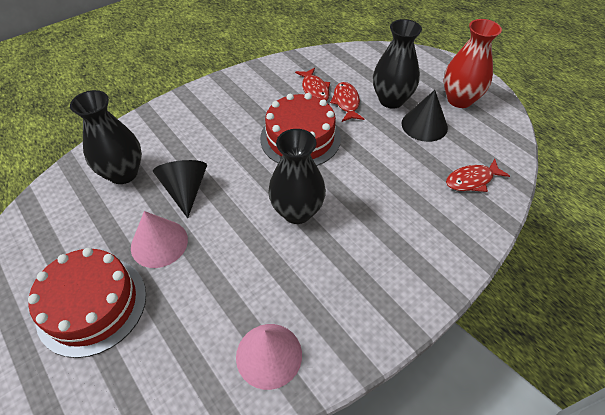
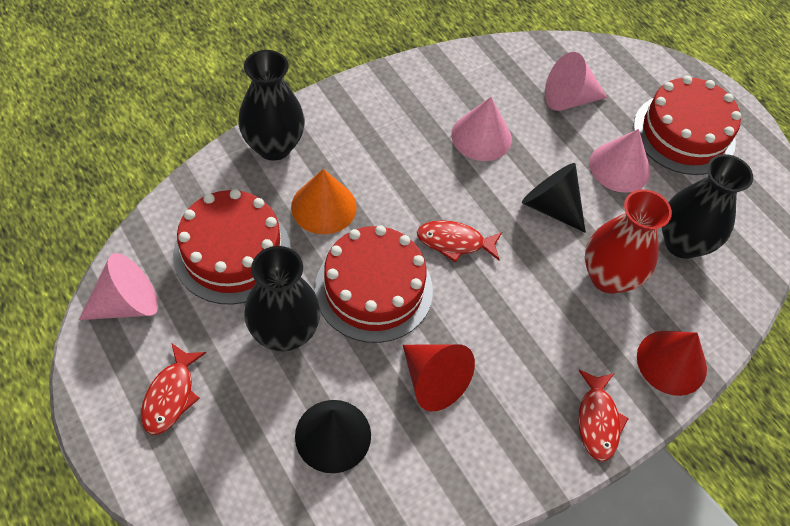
orange cone: none = 0 -> [291,169,357,234] = 1
pink cone: [131,211,188,268] [236,324,302,390] = 2 -> [79,253,158,320] [451,97,512,161] [545,52,608,111] [589,129,650,193] = 4
red cake: [28,248,146,358] [260,93,341,166] = 2 -> [173,189,291,305] [315,225,433,343] [634,76,741,175] = 3
red cone: none = 0 -> [403,344,475,411] [637,331,707,396] = 2

